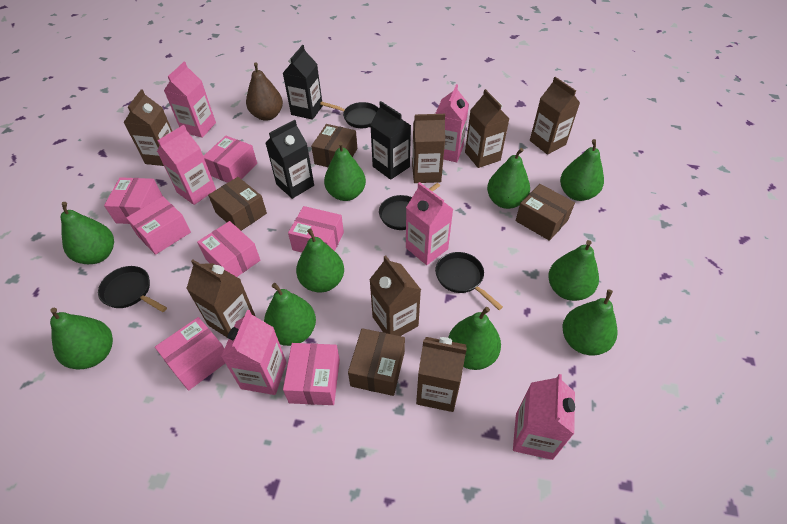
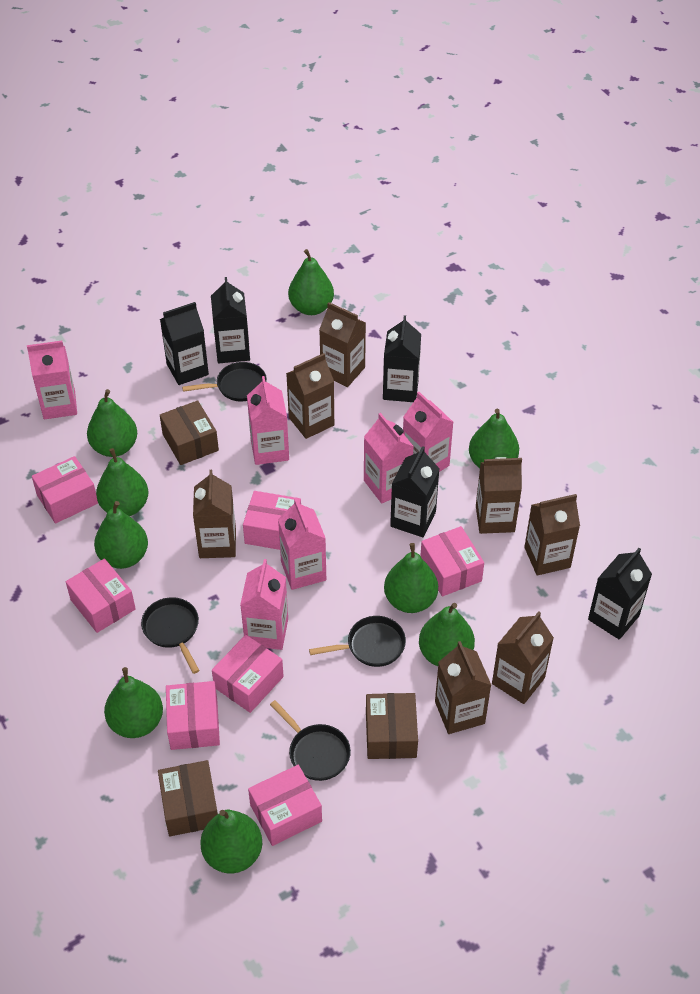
black carton: [266,120,314,199] [283,45,323,120] [370,101,411,180] = 3 -> [160,302,209,385] [211,277,250,363] [383,315,421,402] [390,446,440,537] [588,548,652,640] = 5
brown box: [208,177,267,231] [311,124,357,167] [348,328,405,396] [516,184,575,241] = 4 -> [158,760,218,836] [160,400,219,465] [366,693,418,759] = 3
brown pear: [246,63,283,121] = 1 -> none = 0
green pear: [50,308,113,370] [61,202,114,264] [264,283,316,346] [296,228,344,292] [324,142,366,201] [448,307,501,370] [487,148,530,209] [548,240,599,301] [560,139,604,201] [562,290,618,356] = 10 -> [87,389,137,457] [94,501,148,569] [96,448,149,516] [104,667,163,738] [200,810,262,873] [288,249,334,315] [384,543,438,613] [419,603,475,666] [469,409,519,468] = 9

